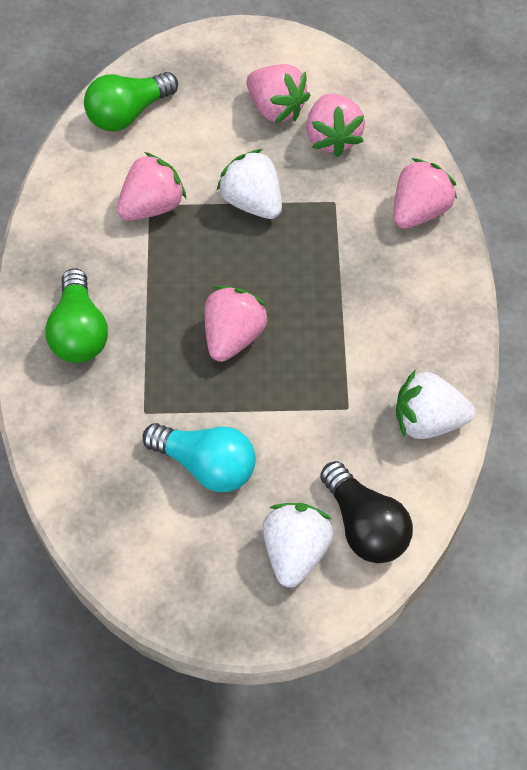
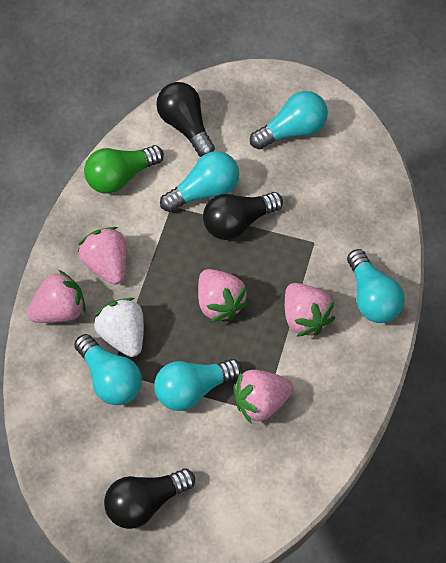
black light bulb: [320,461,413,563] = 1 -> [104,468,195,529] [156,82,215,157] [203,192,283,240] = 3
green light bulb: [45,268,108,363] [84,72,178,131] = 2 -> [84,145,164,194] = 1
turquoise light bulb: [142,423,256,492] = 1 -> [74,334,142,405] [154,359,242,411] [160,151,239,212] [250,91,328,149] [347,249,405,323] = 5
white strawberry: [216,149,282,219] [263,503,334,587] [396,369,475,439] = 3 -> [93,298,144,357] = 1

